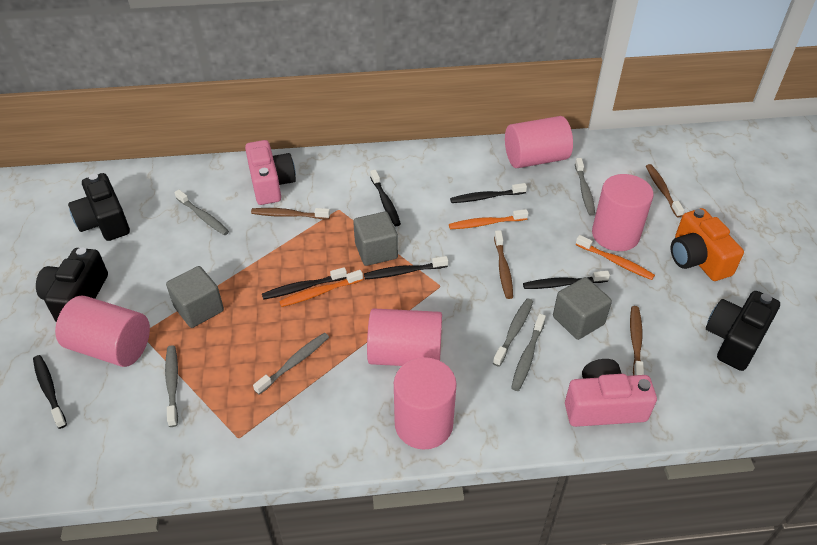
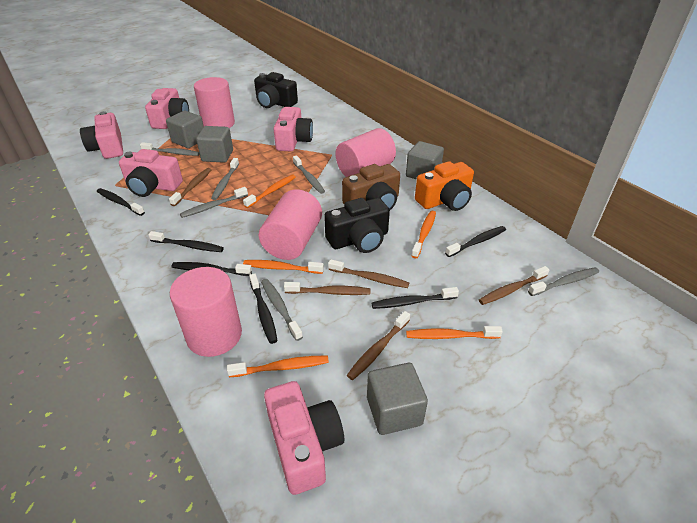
black camera: [36,248,108,322] [68,173,130,241] [706,291,780,371] = 3 -> [254,72,298,108] [324,198,390,253] = 2
brown camera: none = 0 -> [342,164,400,210] = 1
brown toothbrush: [251,208,330,219] [494,230,513,299] [630,306,644,375] [646,164,684,218] = 4 -> [169,168,211,206] [284,282,370,295] [328,259,409,288] [347,311,410,380] [479,266,549,305] = 5
grey cube: [166,266,224,328] [353,212,398,266] [553,277,612,340] = 3 -> [166,111,204,148] [196,126,233,163] [367,363,428,435] [406,141,444,180] = 4
orange toothbrush: [279,270,363,307] [449,209,528,229] [576,235,655,280] = 3 -> [227,355,329,377] [243,175,296,208] [243,260,324,274] [406,326,503,339] [411,211,436,258] = 5
pink camera: [245,140,296,205] [565,359,657,427] = 2 -> [80,111,123,159] [119,149,183,197] [145,88,189,129] [264,381,344,495] [274,107,313,151] = 5
pink cylinder: [55,296,150,367] [367,308,442,366] [394,357,457,450] [505,116,573,168] [592,174,654,251] = 5 -> [170,267,242,357] [194,77,235,128] [259,189,322,260] [336,128,396,177] = 4

